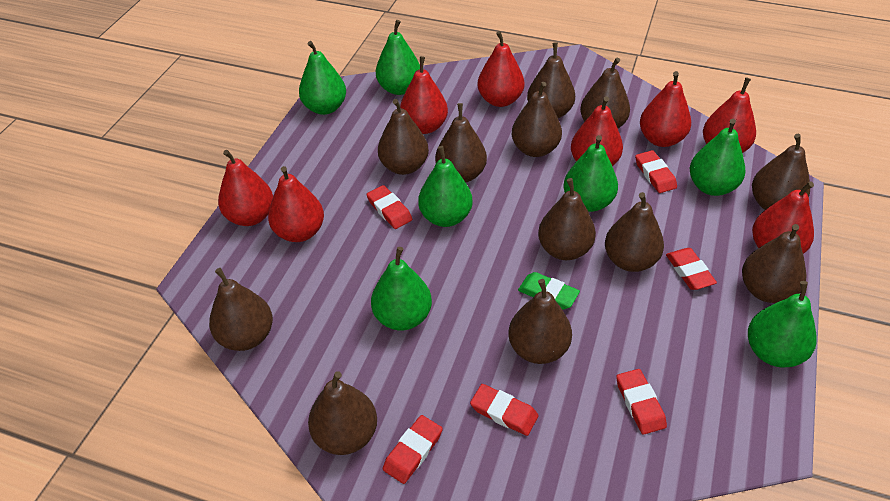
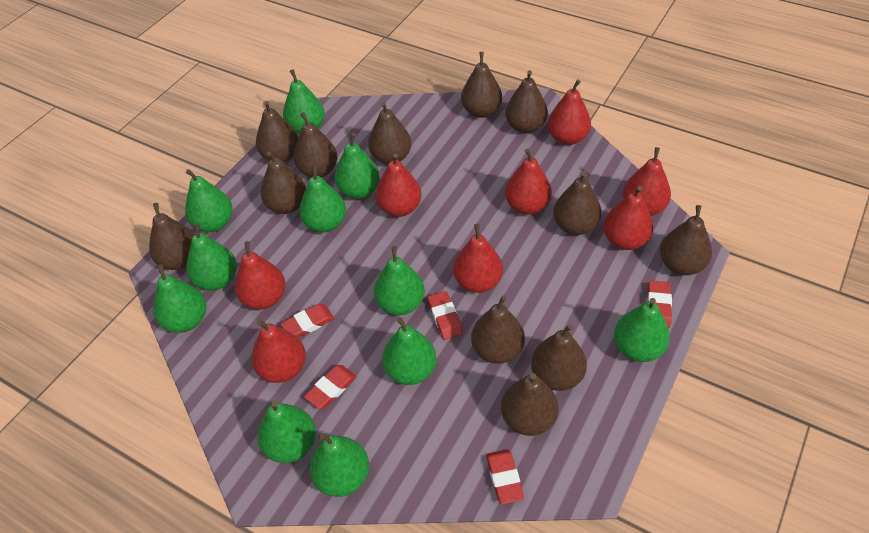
green eraser: [518,272,580,310] = 1 -> none = 0
green pear: [299,41,346,115] [371,247,432,331] [376,20,420,95] [418,146,473,227] [563,135,618,212] [690,119,745,196] [748,281,817,368] = 7 -> [154,264,206,333] [185,169,233,232] [187,223,237,291] [257,400,316,463] [283,69,325,134] [299,165,346,232] [309,433,369,497] [334,133,380,199] [374,246,425,315] [382,317,437,385] [614,298,670,362] = 11
red eraser: [366,185,412,229] [383,415,443,484] [470,384,538,436] [616,369,667,435] [635,150,677,193] [666,248,717,290] = 6 -> [281,304,334,338] [304,365,357,409] [428,291,463,340] [486,449,524,504] [647,281,672,328] = 5

